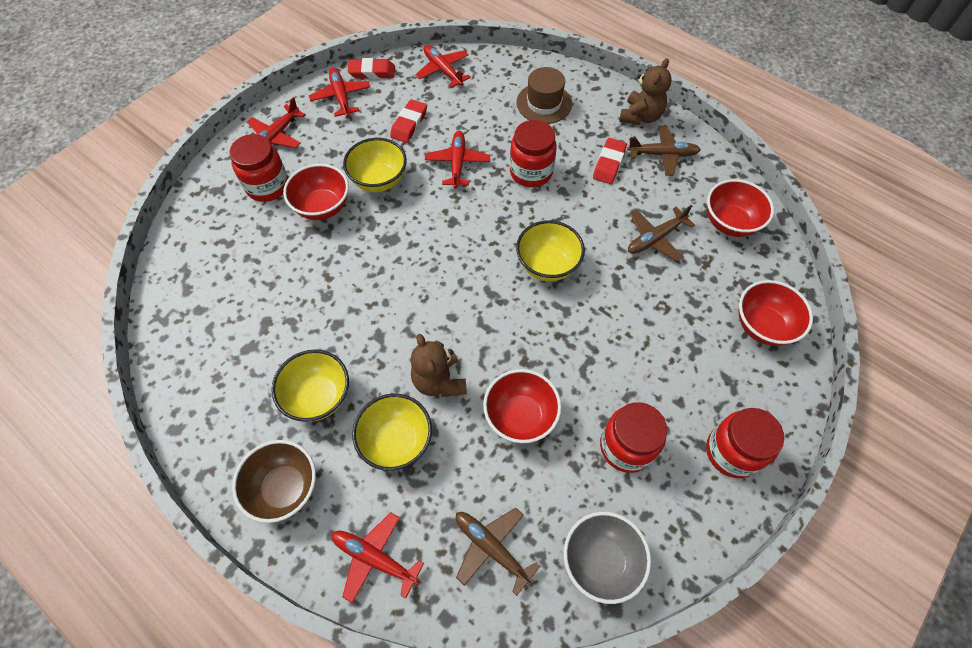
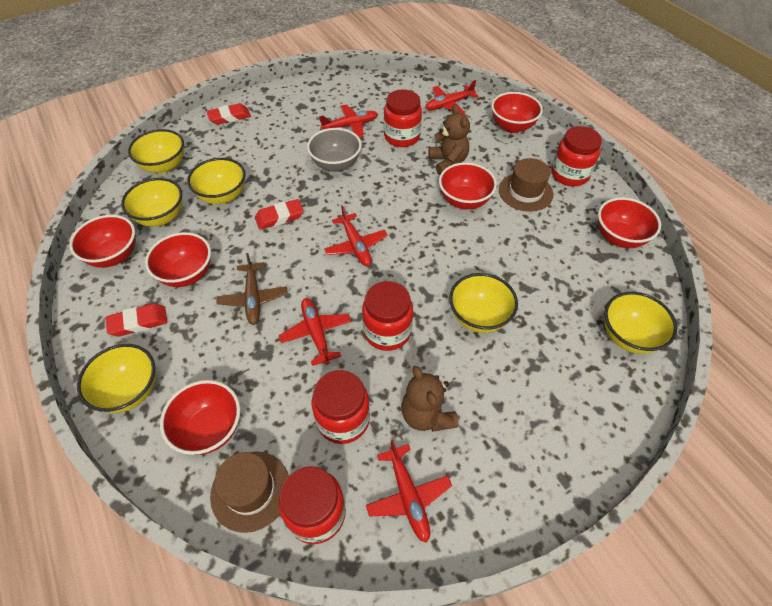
brown bowl: [232,440,316,523] = 1 -> none = 0
brown hat: [516,67,572,124] = 1 -> [210,451,289,533] [499,158,554,212] = 2
brown plane: [456,508,540,596] [627,125,701,176] [628,205,695,261] = 3 -> [217,253,288,325] = 1
red bowl: [283,164,349,220] [483,369,561,443] [707,179,774,237] [739,280,813,346] = 4 -> [69,215,136,268] [145,232,211,287] [160,380,240,455] [439,162,497,210] [491,92,543,133] [598,197,661,248] = 6
red jar: [229,134,288,202] [510,120,557,187] [600,402,667,473] [706,408,784,478] = 4 -> [279,466,346,544] [312,370,370,444] [362,281,413,351] [384,89,422,147] [551,126,602,187] = 5
yellow bowl: [272,350,349,422] [343,138,407,192] [352,393,432,471] [516,220,585,281] = 4 -> [77,344,156,413] [121,178,182,227] [128,129,184,173] [187,158,246,204] [449,273,518,333] [604,292,677,354] = 6

